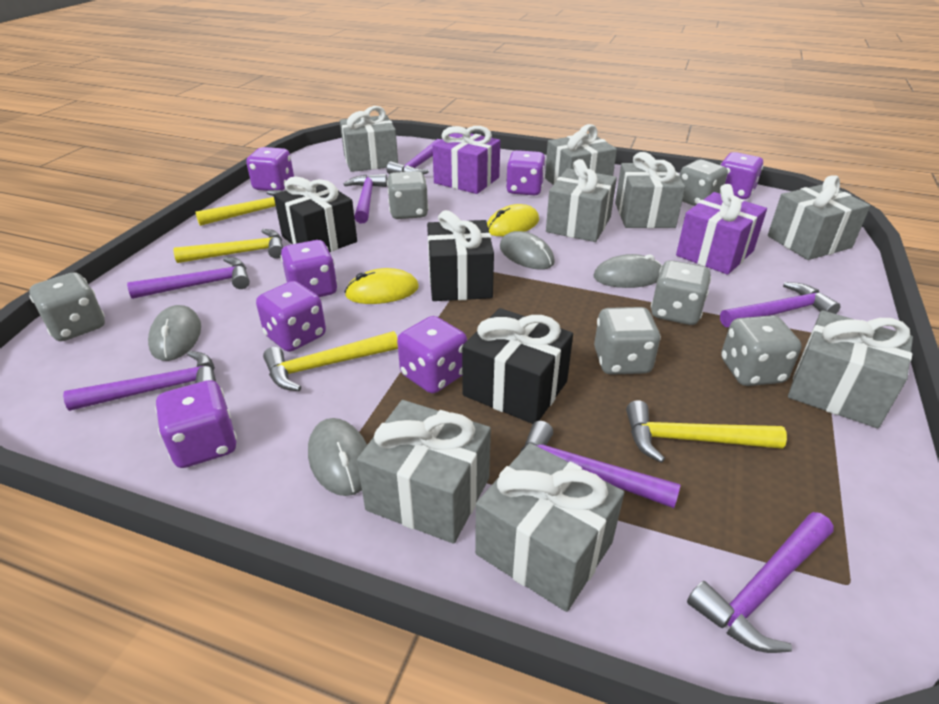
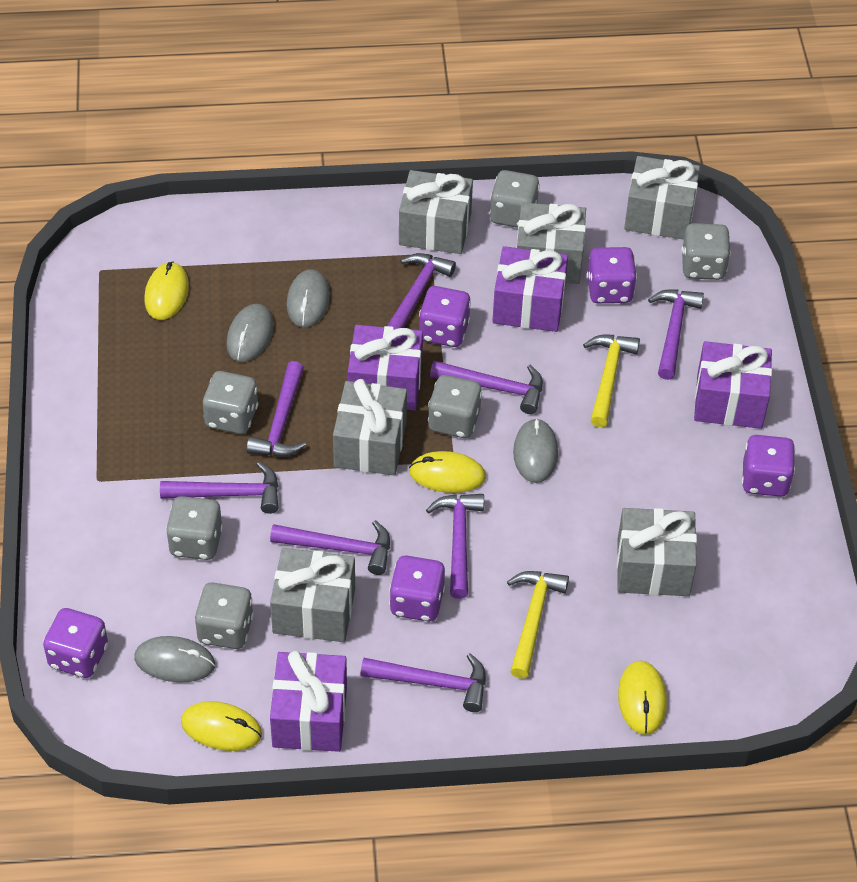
black gift: [274,177,357,252] [427,210,494,301] [462,308,573,424] = 3 -> none = 0
grey gift: [340,106,398,172] [357,400,491,544] [475,443,624,612] [545,124,617,185] [546,159,617,242] [615,152,685,228] [768,175,870,260] [788,310,913,428] = 8 -> [270,548,355,642] [333,379,407,475] [399,170,473,254] [517,202,586,284] [617,508,697,596] [624,156,700,240] = 6
purple dice: [155,380,237,468] [246,147,294,191] [256,281,326,352] [280,240,338,297] [397,316,467,393] [506,150,546,195] [720,152,764,199] = 7 -> [43,608,108,678] [389,555,445,622] [419,286,471,347] [587,247,637,303] [742,435,795,497] = 5
purple gift: [432,126,500,194] [676,184,767,275] = 2 -> [270,651,347,752] [348,325,423,410] [492,246,568,332] [694,341,772,429] = 4
purple hammer: [63,351,216,411] [127,257,250,299] [344,174,387,223] [387,139,441,174] [520,421,681,508] [687,512,834,653] [720,282,841,327] = 7 -> [160,462,279,514] [247,361,306,456] [270,520,390,575] [360,653,486,712] [387,253,456,328] [426,494,484,599] [430,361,543,414] [648,290,704,380] = 8
yellow hammer: [173,229,283,263] [195,190,282,226] [263,331,398,391] [626,400,787,463] = 4 -> [507,571,569,679] [583,335,640,427] = 2
yellow mouse: [344,268,419,304] [487,204,539,236] = 2 -> [144,262,189,320] [181,701,262,751] [409,451,486,493] [618,660,667,735] = 4

